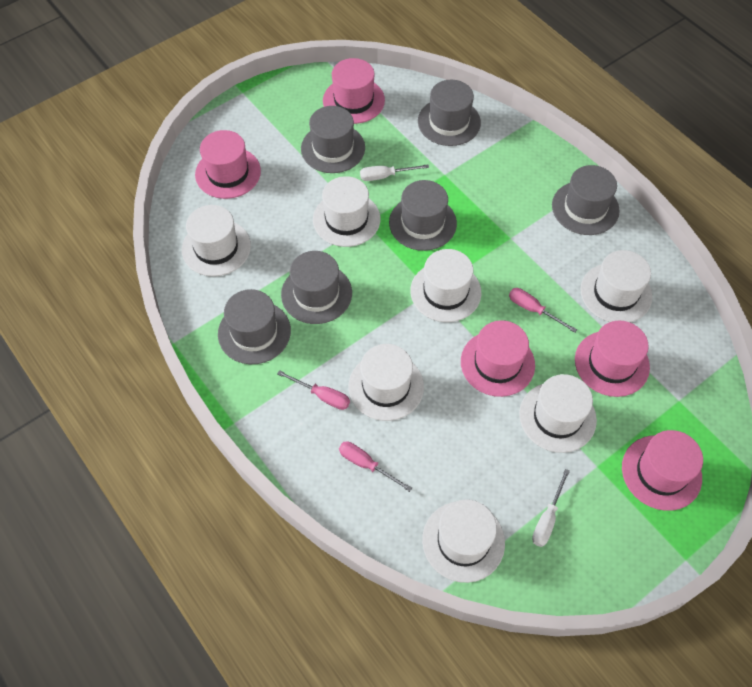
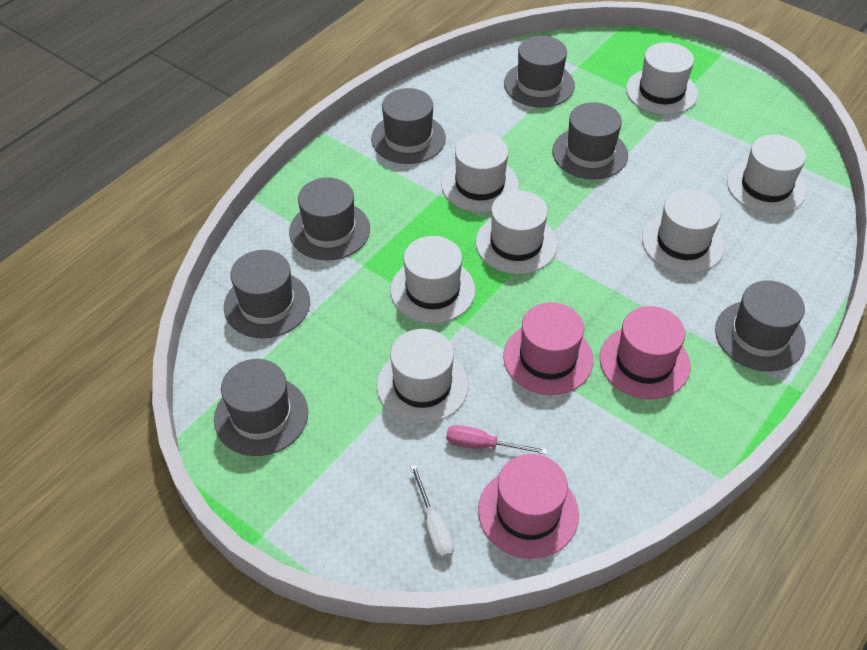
grey hat: [218,289,291,364] [281,251,352,324] [301,106,365,173] [389,180,457,251] [418,80,481,146] [552,165,620,235] = 6 -> [214,359,308,456] [224,250,310,338] [289,177,370,261] [371,88,446,164] [504,36,575,107] [552,102,628,179] [715,280,805,372] = 7
pink hat: [195,130,261,199] [323,58,385,124] [461,320,535,397] [575,321,650,397] [622,430,703,511] = 5 -> [478,454,579,559] [503,302,593,395] [600,306,691,399] = 3
pink screwdriver: [277,370,350,410] [339,441,412,492] [509,288,577,333] = 3 -> [446,425,548,455] = 1
white screwdriver: [360,164,429,181] [532,469,570,547] = 2 -> [410,464,454,559] = 1

